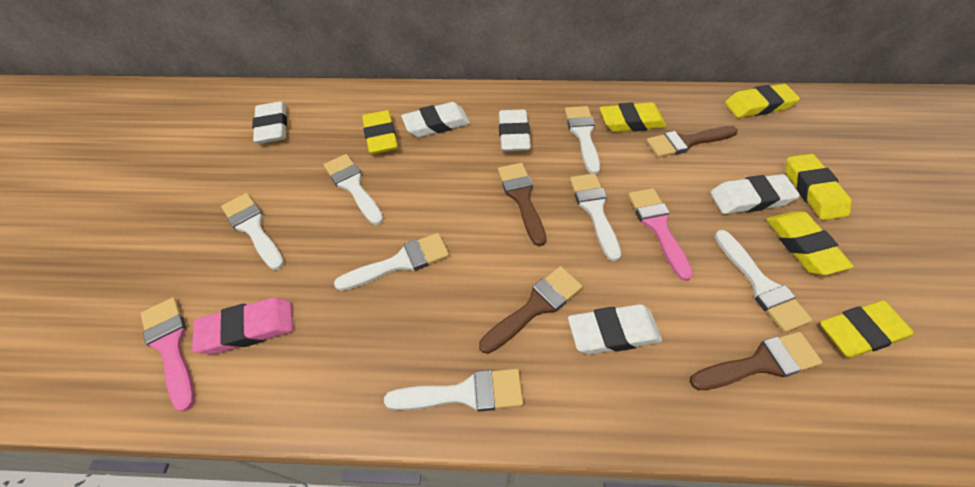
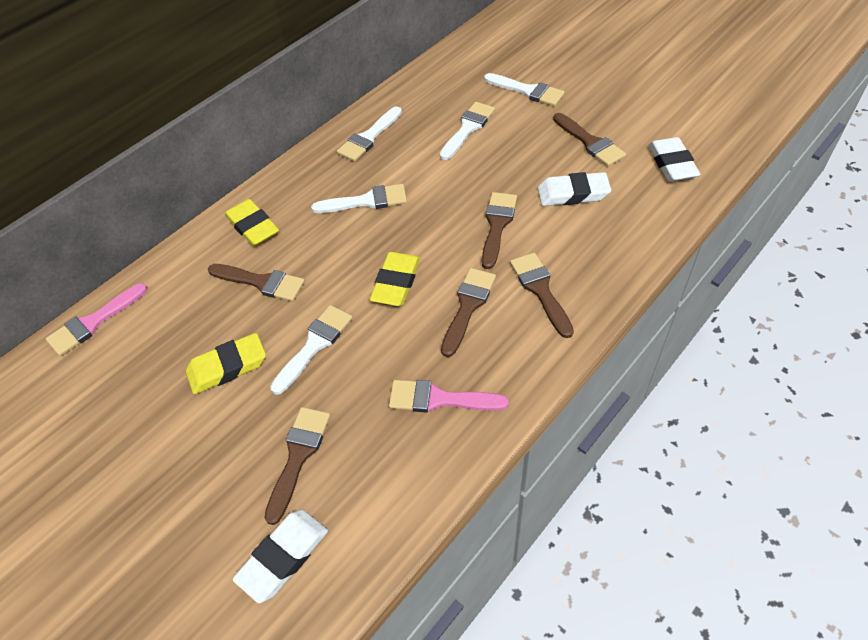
brown brush: [479,266,583,354] [498,163,546,246] [646,126,738,158] [690,332,823,390] = 4 -> [208,264,305,301] [264,407,330,525] [441,268,496,357] [482,192,517,269] [510,253,574,338] [553,113,626,166] = 6
pink eraser: [192,298,294,354] = 1 -> none = 0
white brush: [221,193,284,270] [324,154,384,225] [334,233,449,291] [384,369,523,412] [565,106,600,174] [570,173,621,261] [715,230,813,333] = 7 -> [270,305,353,395] [311,184,407,213] [337,106,402,161] [440,102,495,160] [484,73,565,106] = 5
white eraser: [252,101,287,144] [401,102,470,137] [499,109,531,152] [568,304,662,354] [710,174,800,214] = 5 -> [233,510,328,603] [538,172,611,206] [648,137,701,182] = 3
yellow eraser: [362,110,398,154] [600,102,667,132] [725,84,800,118] [766,212,854,275] [786,154,851,220] [820,301,914,358] = 6 -> [186,333,266,394] [225,199,279,247] [370,252,420,306] = 3

